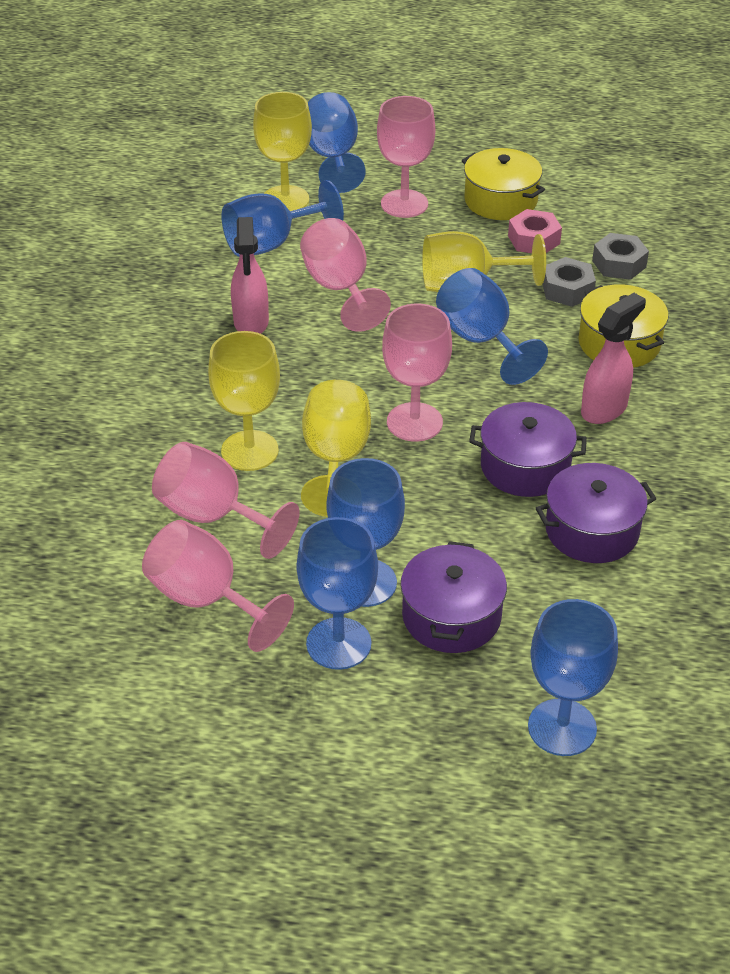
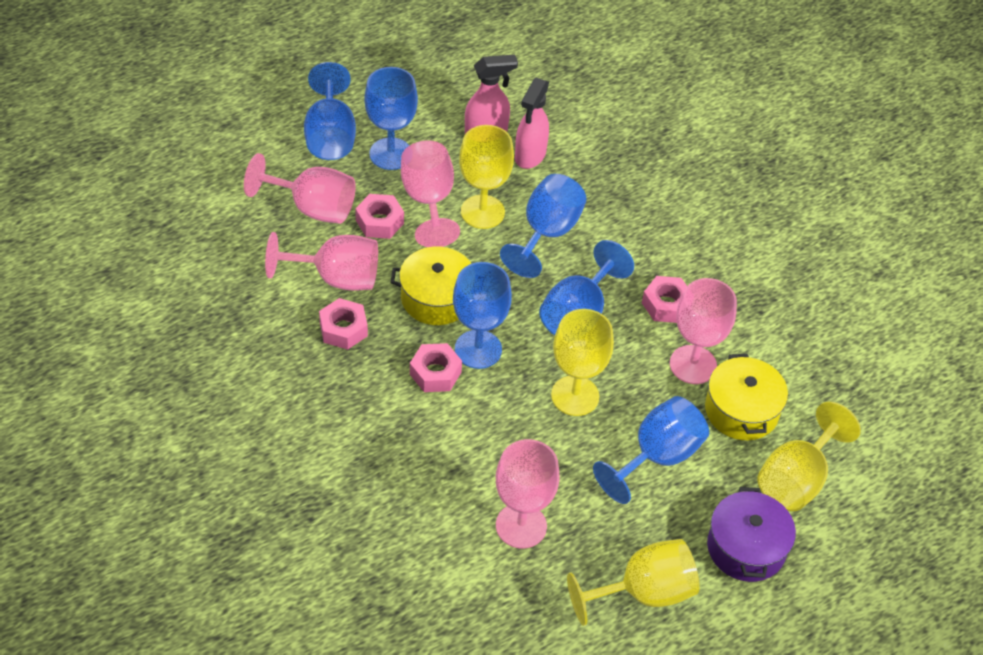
grey nut: [542,257,596,307] [592,233,649,280] = 2 -> none = 0
pink nut: [508,209,562,253] = 1 -> [319,298,368,350] [355,194,404,239] [410,343,462,392] [642,276,687,323] = 4
purple pot: [401,541,507,653] [469,402,587,497] [536,463,656,563] = 3 -> [707,487,796,582] = 1

